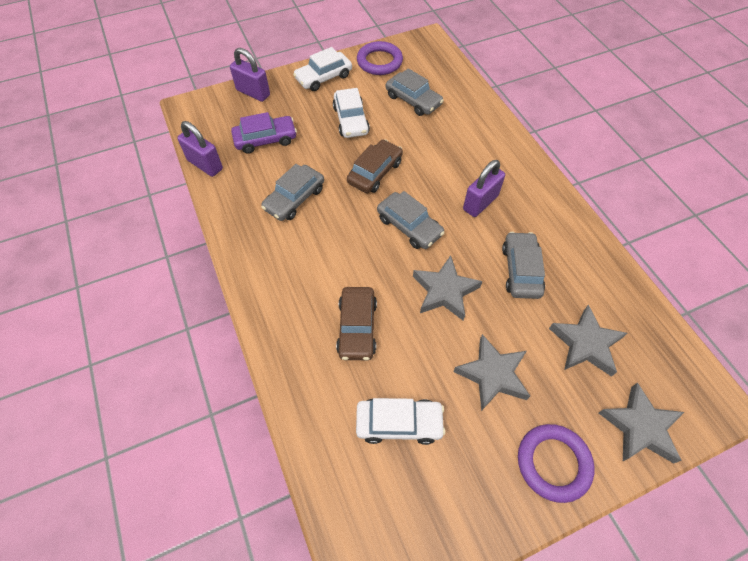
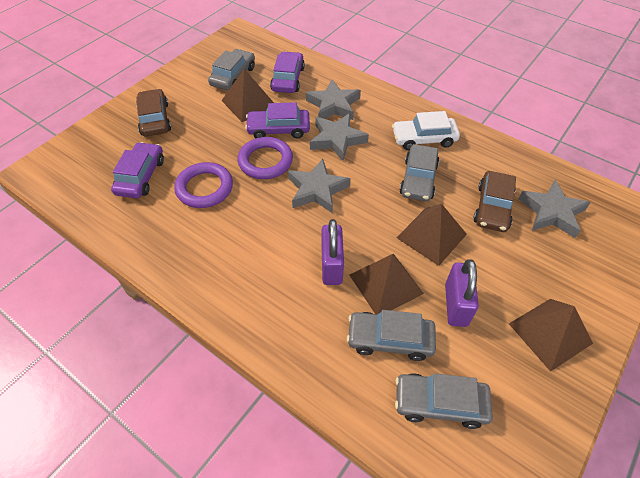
brown pyramid: none = 0 -> [221,69,274,122] [349,254,424,314] [396,204,467,266] [509,299,593,372] = 4
purple car: [231,112,297,154] = 1 -> [111,142,164,198] [245,102,310,139] [270,51,305,93] = 3
purple padlock: [177,121,223,177] [230,48,270,102] [463,160,505,217] = 3 -> [322,219,344,285] [445,259,479,327] = 2
white car: [293,47,352,91] [333,88,370,138] [356,398,446,445] = 3 -> [392,111,460,150] = 1

